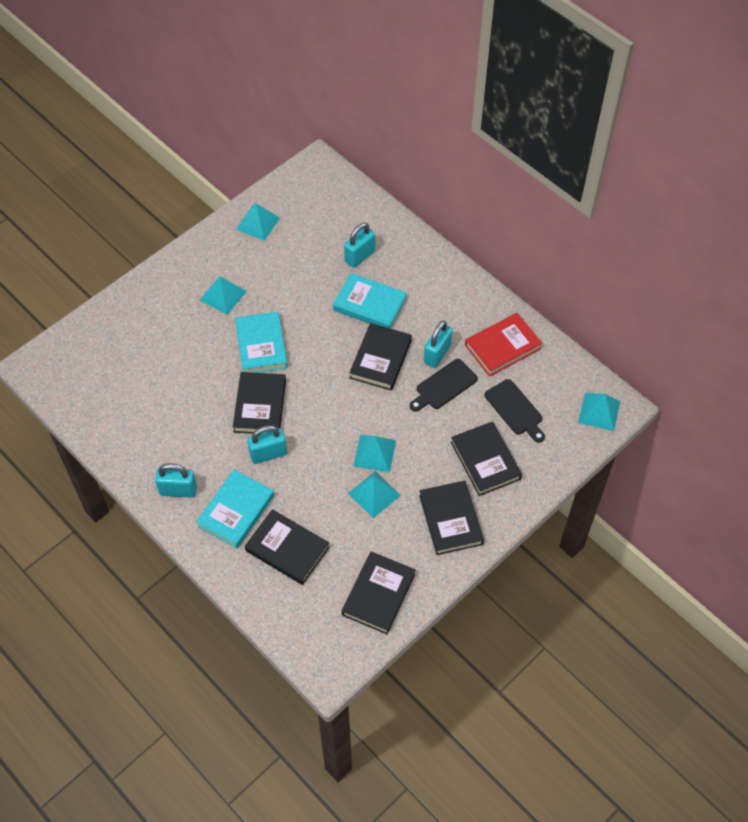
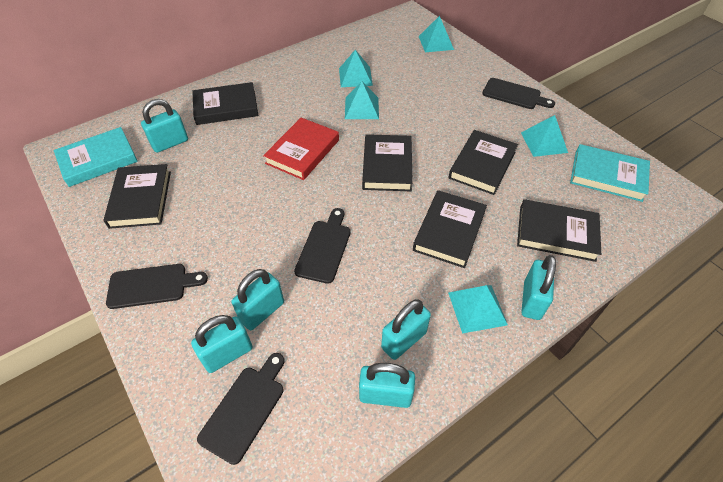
black cutting board: [410,359,478,412] [485,379,545,443] = 2 -> [106,264,208,309] [197,353,285,465] [294,208,351,284] [482,78,555,109] = 4
turquoise book: [196,470,274,548] [235,311,288,373] [333,273,407,329] = 3 -> [54,127,138,187] [570,144,650,202] = 2
turquoise padlock: [155,463,197,498] [247,425,287,464] [344,223,376,268] [424,320,453,368] = 4 -> [141,99,188,153] [191,315,252,373] [232,269,284,330] [359,363,415,408] [381,299,431,360] [521,255,556,320] = 6

